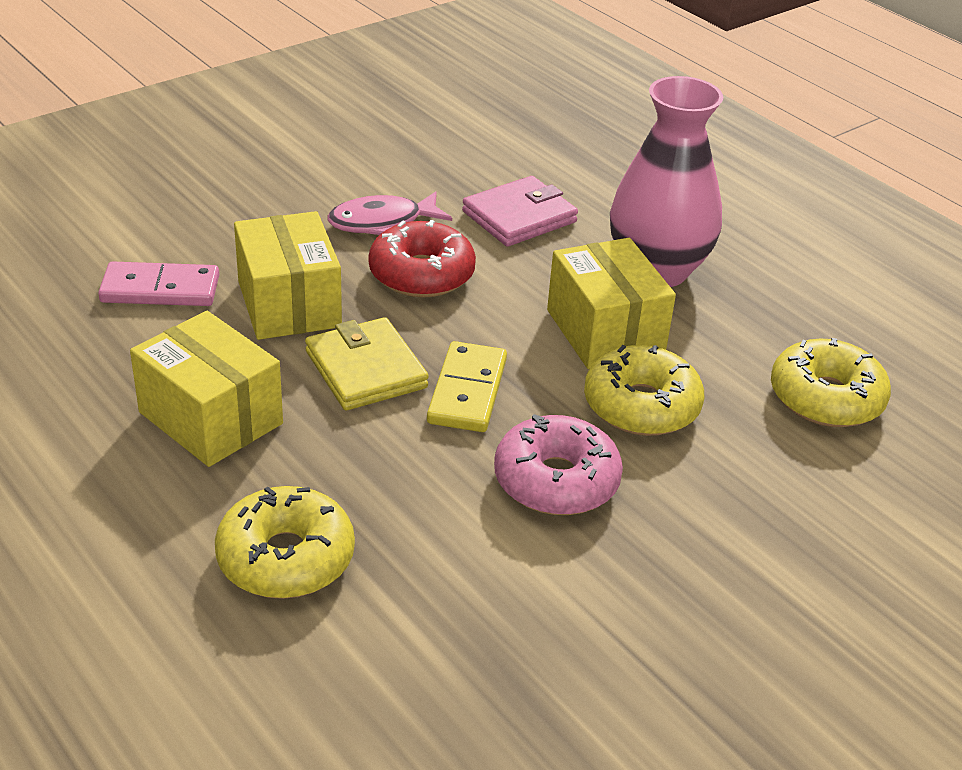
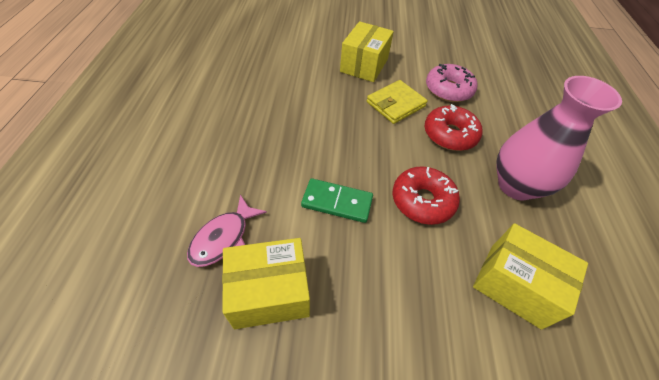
green domino: none = 0 -> [301,178,373,223] = 1
pink domino: [98,261,219,306] = 1 -> none = 0
pink wallet: [462,176,578,247] = 1 -> none = 0
red donut: [368,220,476,298] = 1 -> [393,166,460,225] [425,104,482,151] = 2
yellow domino: [427,341,507,432] = 1 -> none = 0
yellow donut: [215,486,355,599] [584,345,704,436] [771,338,891,427] = 3 -> none = 0

